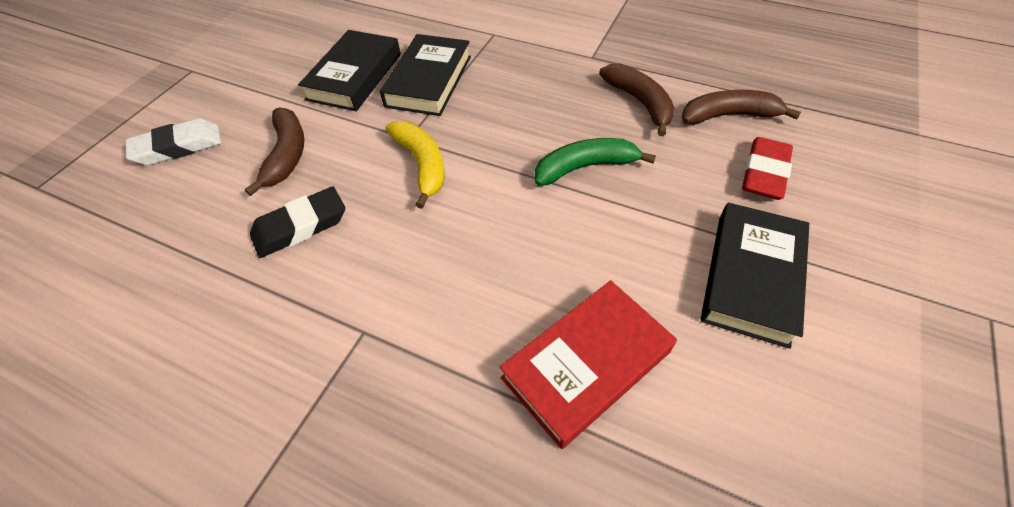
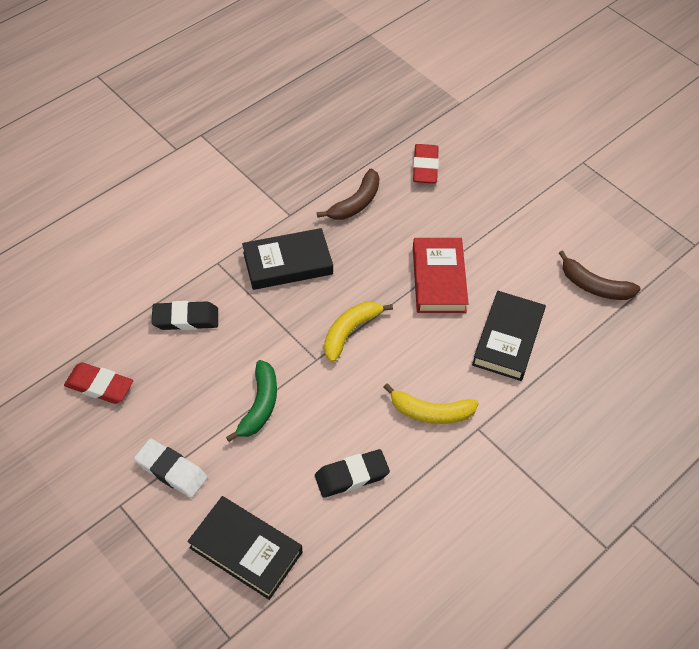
black eraser: [250,187,345,258] = 1 -> [152,301,218,330] [315,449,390,498] = 2
brown banana: [245,107,304,196] [599,63,674,136] [682,90,801,125] = 3 -> [317,168,380,220] [559,250,641,300] = 2
red eraser: [742,137,793,200] = 1 -> [64,362,133,404] [413,144,439,184] = 2
yellow banana: [385,121,445,209] = 1 -> [324,302,393,363] [383,383,479,424] = 2

